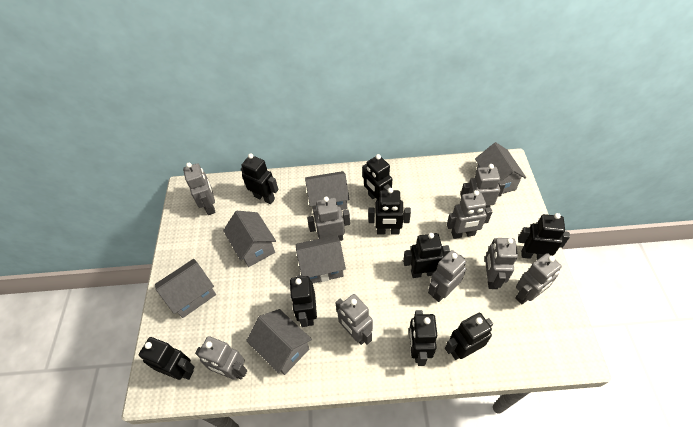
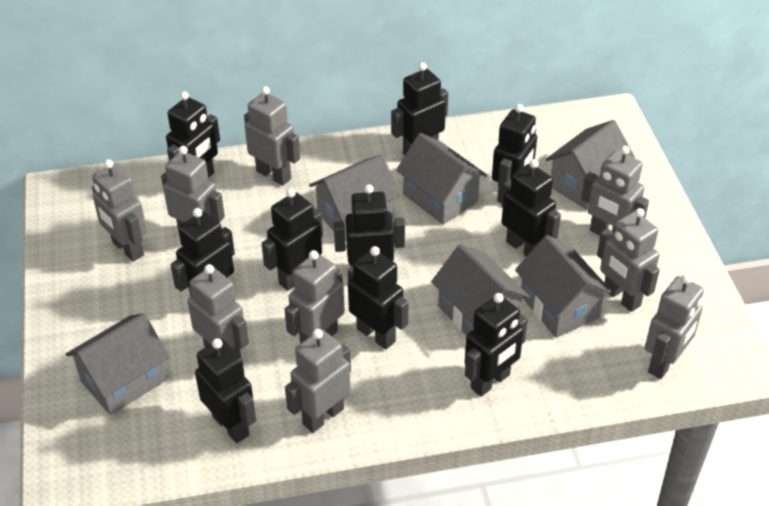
black robot: [139,337,195,380] [241,153,278,204] [289,275,317,327] [362,154,392,201] [368,188,411,234] [403,233,450,278] [409,310,437,366] [445,313,493,360] [518,213,570,260] = 9 -> [166,91,220,178] [170,208,235,297] [195,338,256,443] [262,188,323,291] [334,184,405,267] [348,246,409,349] [391,63,448,156] [465,293,528,397] [492,104,537,203] [501,159,561,257] = 10

